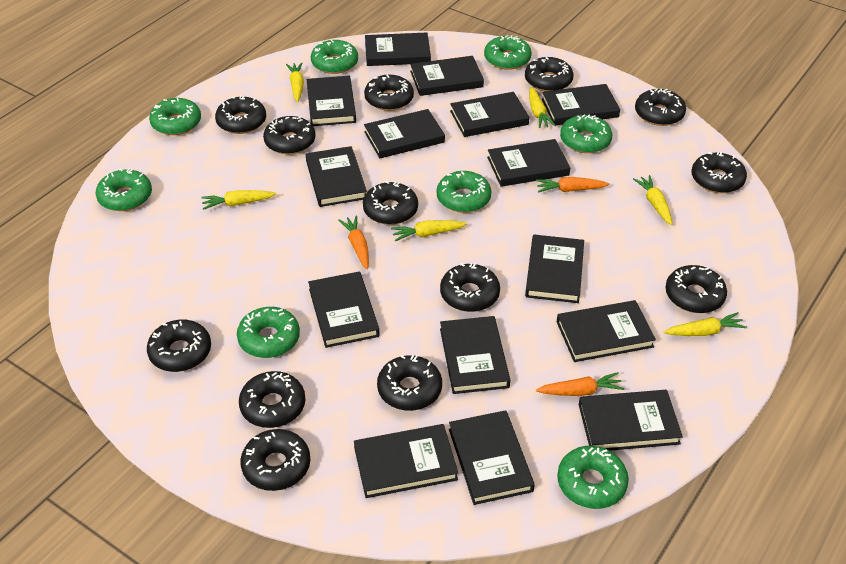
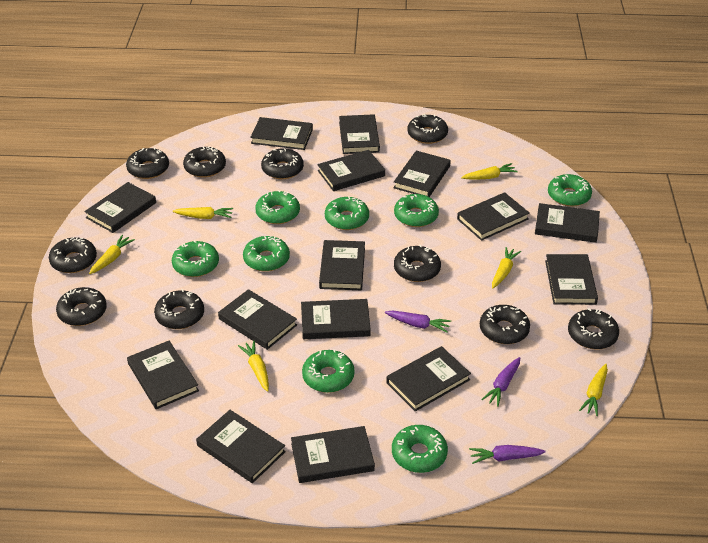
black donut: [147,320,211,372] [215,95,266,134] [239,371,305,428] [240,429,310,491] [263,116,315,154] [363,181,418,225] [364,75,414,111] [377,355,442,411] [440,263,500,312] [525,57,573,91] [635,88,686,126] [665,265,727,313] [692,152,747,193] = 13 -> [49,237,97,273] [56,287,107,326] [126,148,169,179] [154,289,204,329] [183,147,226,178] [261,148,304,179] [394,245,441,282] [408,114,448,144] [480,305,530,344] [568,308,619,349] = 10
orange carrot: [338,215,369,269] [536,177,610,193] [536,372,624,396] = 3 -> none = 0
purple carrot: none = 0 -> [385,310,451,333] [469,445,546,464] [481,357,520,407] = 3

